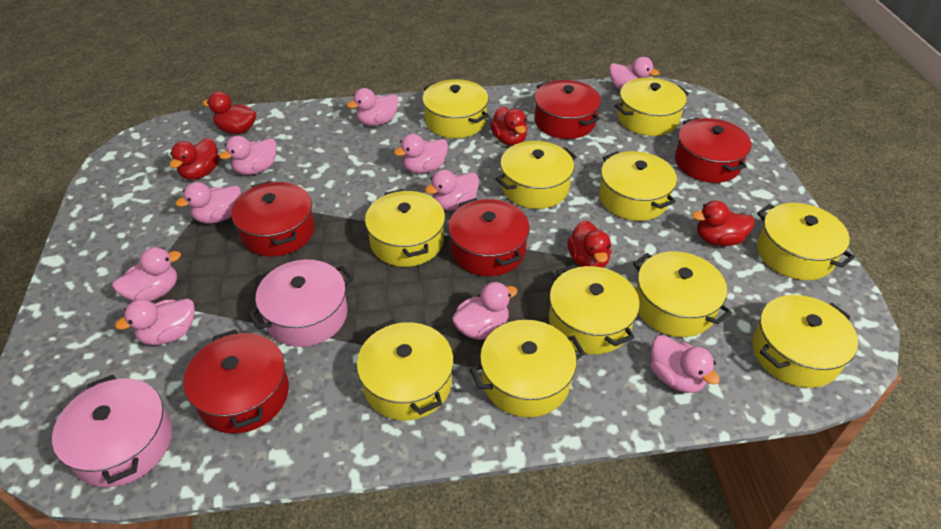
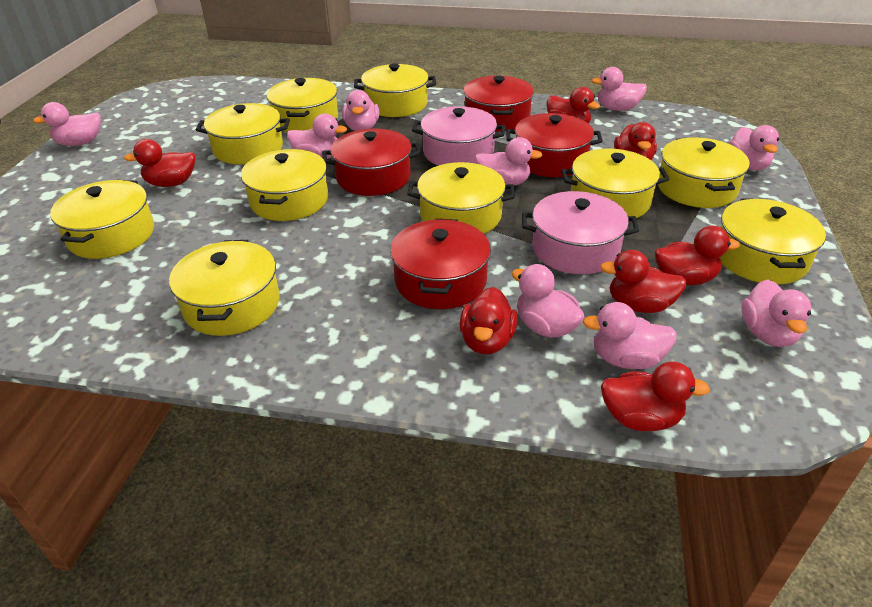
pink duck: [112,247,181,301] [115,298,195,345] [175,182,241,224] [219,136,277,175] [347,88,399,126] [394,134,448,174] [425,170,479,210] [452,282,518,340] [609,57,660,90] [651,335,720,393] = 10 -> [33,102,101,146] [287,114,347,159] [342,90,379,131] [475,137,543,186] [512,264,585,338] [583,302,677,369] [592,67,647,111] [728,125,779,171] [741,279,812,347] = 9
red duck: [169,138,219,180] [202,91,256,134] [490,107,528,146] [567,220,612,268] [692,200,754,246] = 5 -> [124,139,196,187] [459,287,517,354] [547,87,600,124] [600,250,687,313] [601,362,710,431] [614,122,657,161] [655,226,740,285] = 7
red pot: [184,329,289,434] [231,181,314,257] [448,198,530,276] [534,80,601,139] [675,118,751,183] = 5 -> [322,128,421,196] [390,219,491,309] [463,76,534,131] [506,113,603,177] = 4
yellow pot: [357,320,454,421] [365,189,445,267] [422,79,489,138] [470,320,585,417] [495,141,577,209] [549,264,640,354] [599,151,677,221] [615,78,689,136] [633,251,732,337] [752,295,858,388] [757,203,855,280] = 11 -> [50,180,154,259] [169,240,280,336] [196,103,290,164] [241,149,328,221] [266,78,338,132] [354,64,436,117] [407,162,515,234] [561,149,669,218] [658,138,750,208] [719,199,826,285] = 10

